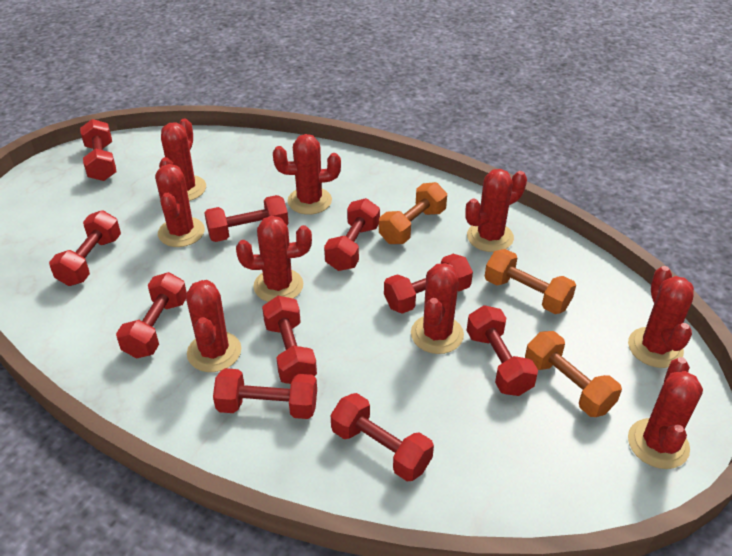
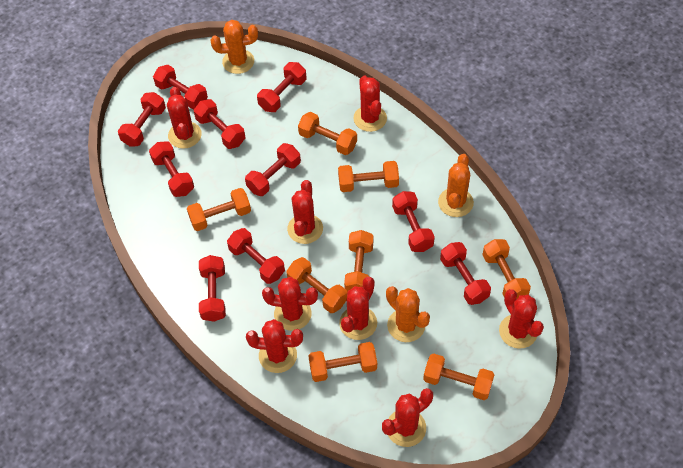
orange cactus: none = 0 -> [211,20,258,74] [386,286,430,342] [438,154,474,217] = 3
orange dumbbell: [379,182,447,244] [485,249,576,314] [525,331,622,417] = 3 -> [187,188,251,231] [286,257,347,313] [298,112,357,155] [308,342,377,382] [338,161,399,192] [344,230,373,292] [423,353,495,400] [482,239,531,298] = 8
red cactus: [155,164,205,247] [159,118,206,201] [186,280,241,372] [236,216,312,302] [273,134,341,215] [411,263,464,354] [465,169,527,252] [628,266,694,368] [628,357,703,469] = 9 -> [167,87,202,149] [246,319,303,373] [262,277,318,331] [287,180,323,244] [339,277,377,340] [353,75,387,132] [382,388,433,447] [499,289,544,349] = 8

